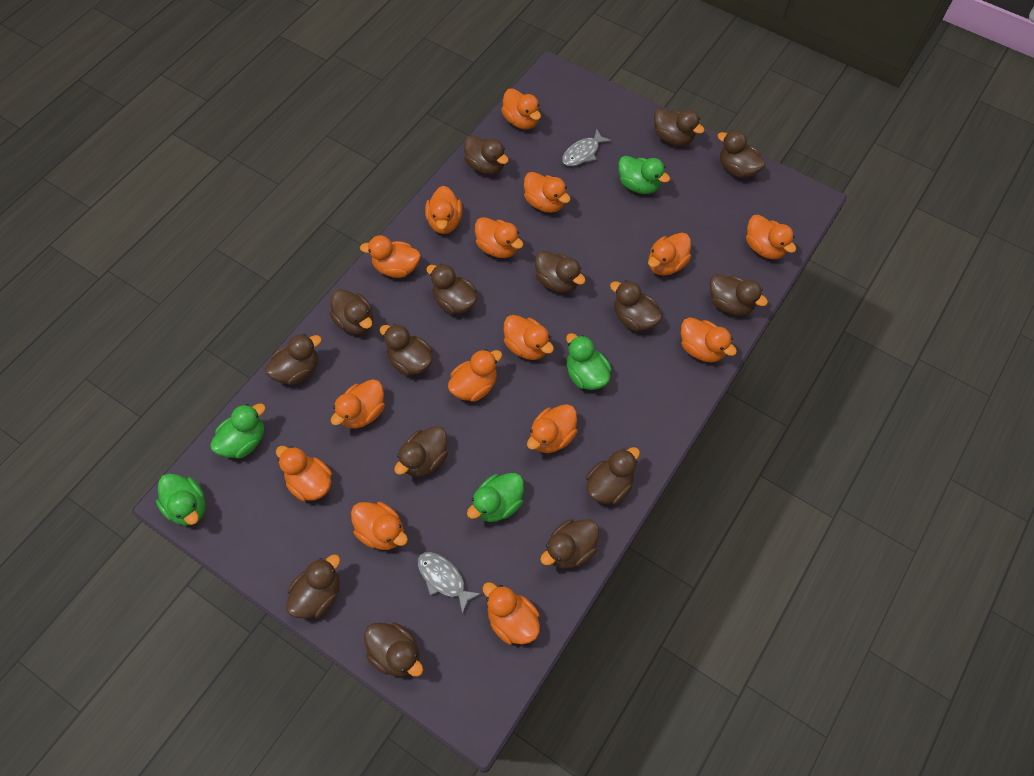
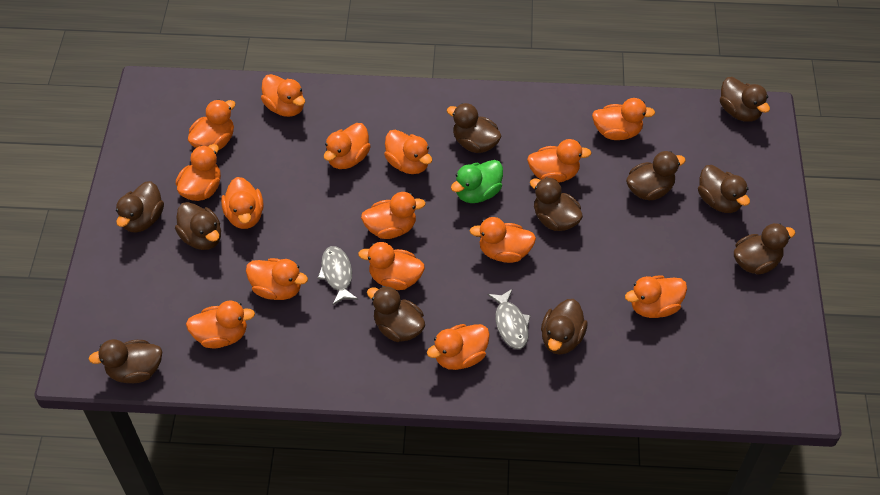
brown duck: [265,334,322,385] [286,554,340,619] [330,289,373,335] [364,622,423,677] [380,324,433,376] [394,426,448,477] [426,263,477,314] [464,135,509,175] [535,250,586,293] [540,519,599,568] [586,447,640,504] [610,280,662,331] [654,108,705,146] [710,274,768,316] [717,130,765,178] = 15 -> [89,339,162,383] [116,181,164,233] [175,202,221,250] [367,286,425,342] [447,103,502,153] [530,177,583,231] [541,299,588,355] [626,151,686,200] [698,165,750,213] [720,77,770,122] [734,223,795,275] = 11
green duck: [156,473,206,526] [210,403,266,458] [467,473,524,522] [566,333,612,390] [618,156,670,194] = 5 -> [451,160,503,203] = 1

